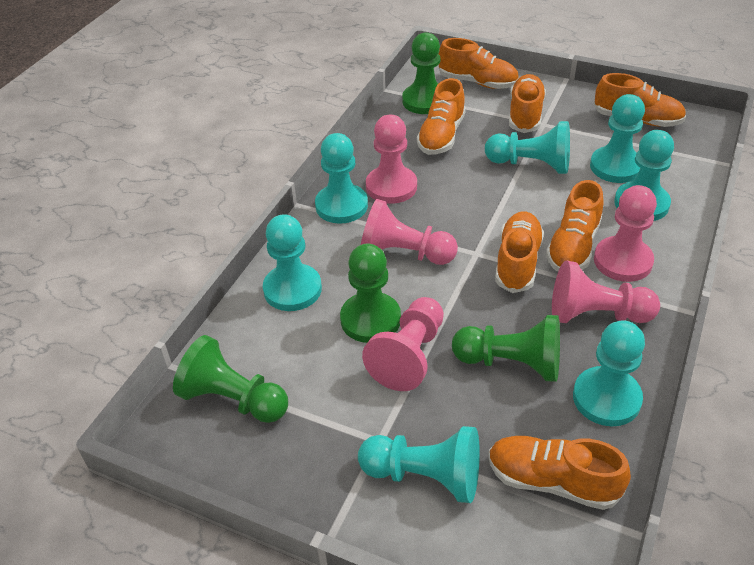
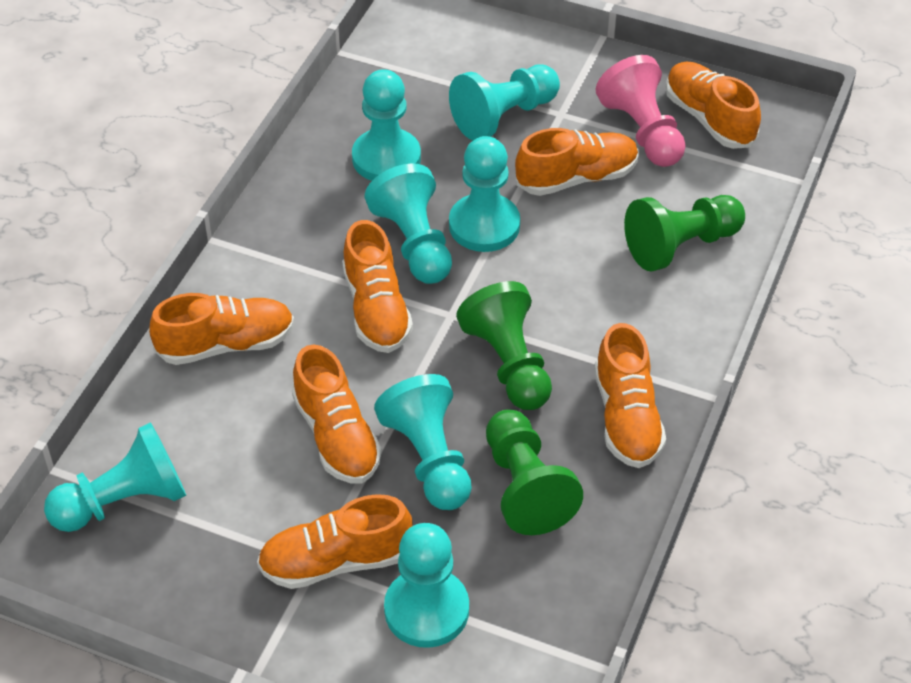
green pawn: [173,335,288,423] [340,244,401,343] [402,32,440,114] [452,315,560,382] = 4 -> [456,281,552,410] [486,409,583,535] [624,195,745,272] = 3
pink pawn: [361,199,458,265] [362,297,444,391] [366,115,417,204] [552,260,660,323] [594,185,657,282] = 5 -> [596,55,686,167] = 1

